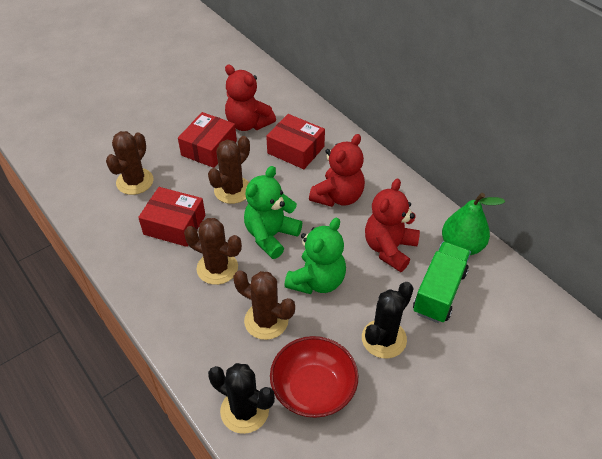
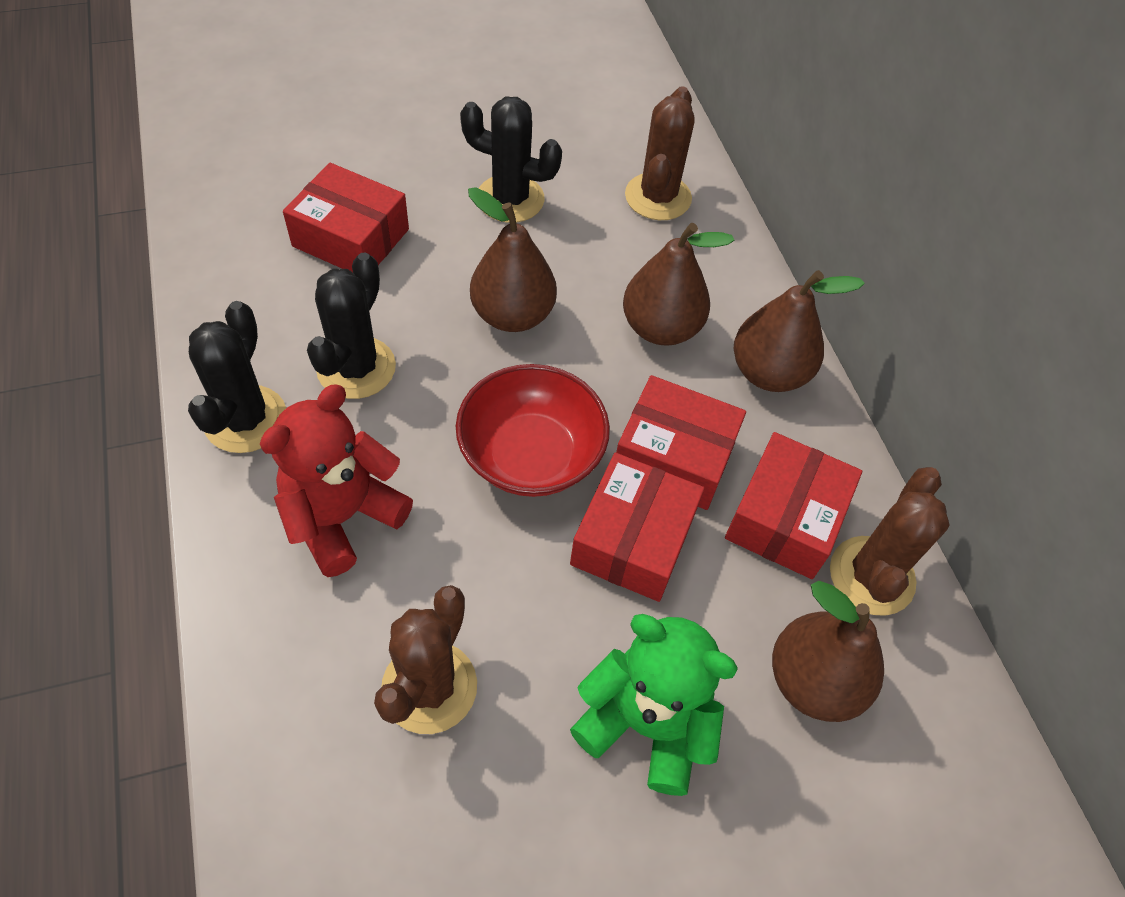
black cactus: [208,363,275,434] [362,282,414,358] = 2 -> [188,301,286,453] [307,252,396,399] [460,97,562,223] = 3
brown cactus: [106,131,154,195] [184,218,242,285] [208,136,250,204] [233,270,295,340] = 4 -> [374,585,477,734] [625,86,694,220] [830,467,949,616] = 3
brown pear: none = 0 -> [468,187,557,332] [623,223,735,346] [734,270,865,392] [772,581,884,722] = 4
green pear: [442,193,505,255] = 1 -> none = 0
green teddy bear: [244,166,302,259] [284,218,346,294] = 2 -> [570,614,738,796] = 1
green truck: [413,241,471,323] = 1 -> none = 0
red box: [138,187,206,247] [178,112,237,168] [266,114,325,169] = 3 -> [283,163,409,272] [570,452,705,602] [616,375,746,510] [725,432,862,579] = 4
red teddy bear: [225,64,276,131] [309,134,365,207] [365,178,420,272] = 3 -> [260,384,413,577] = 1

